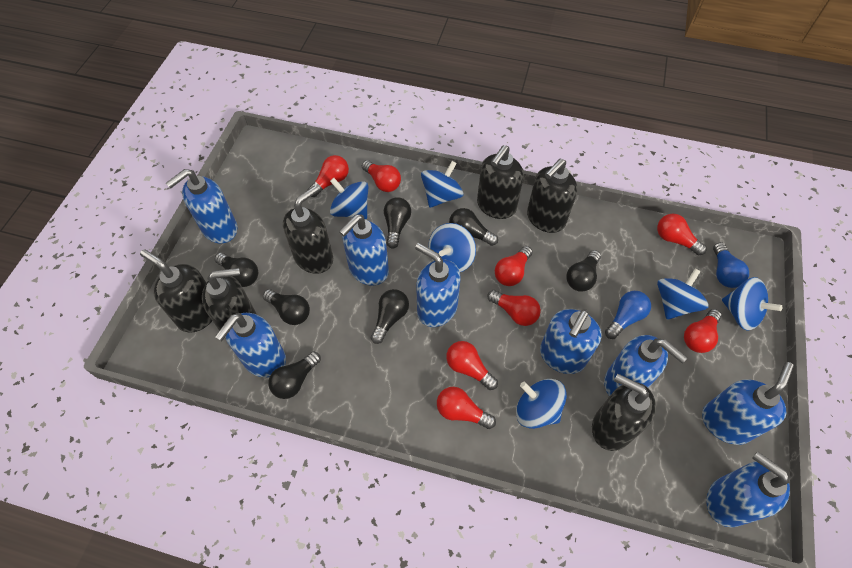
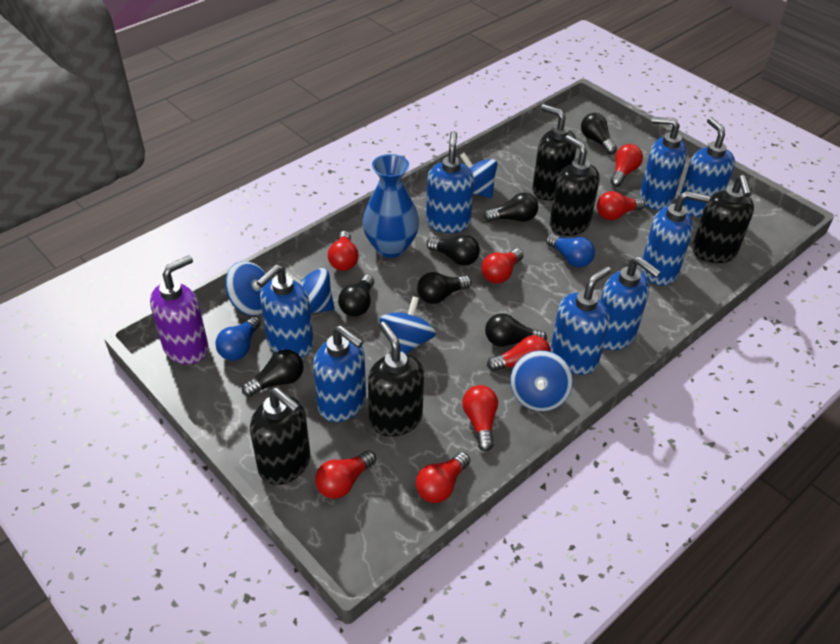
black soap dispenser: [140,249,212,333] [202,268,257,339] [283,186,333,274] [477,145,524,219] [527,158,578,233] [592,374,656,451] = 6 -> [250,387,311,485] [368,322,424,437] [532,104,577,201] [550,135,600,236] [692,175,754,263] = 5
blue spinning top: [330,178,368,219] [421,161,463,208] [429,223,476,272] [516,379,567,429] [657,269,709,320] [722,277,782,330] = 6 -> [225,261,266,316] [286,268,334,313] [379,296,436,354] [460,153,497,198] [510,350,573,412] = 5
blue vase: none = 0 -> [363,154,419,258] = 1
purple soap dispenser: none = 0 -> [150,255,208,364] = 1

